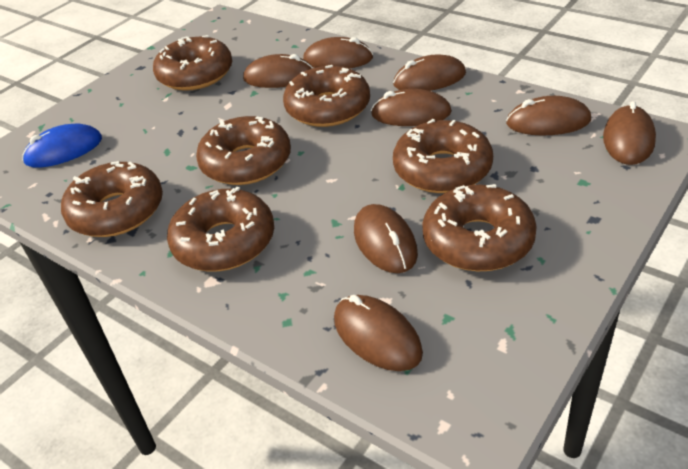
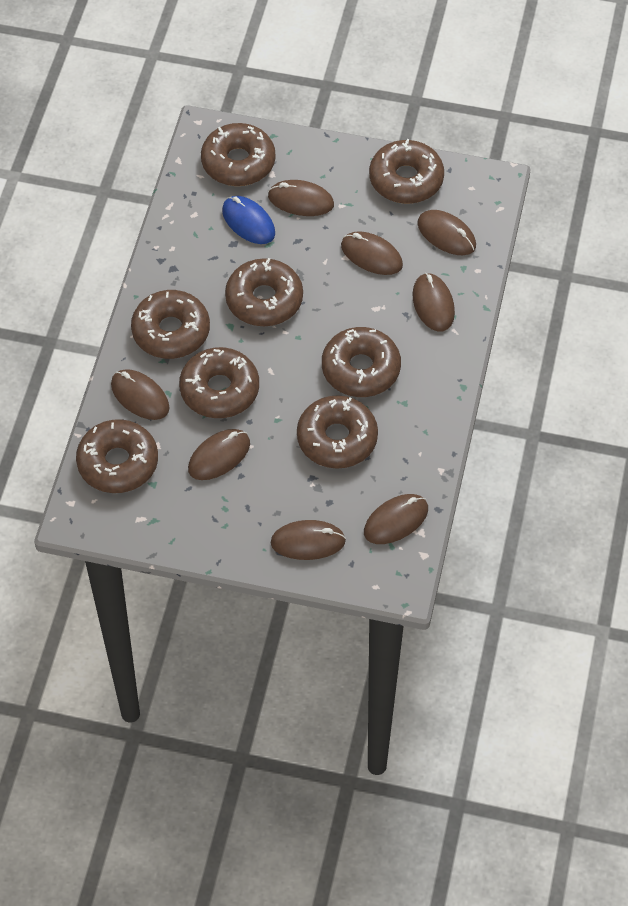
brown donut: [61,161,163,237] [153,35,232,91] [167,187,274,271] [196,116,291,185] [283,65,370,127] [393,119,493,193] [422,184,537,271] = 7 -> [76,419,158,493] [131,290,210,359] [179,347,259,418] [201,123,275,186] [225,258,303,326] [297,395,378,469] [322,327,401,397] [369,139,444,204] = 8

